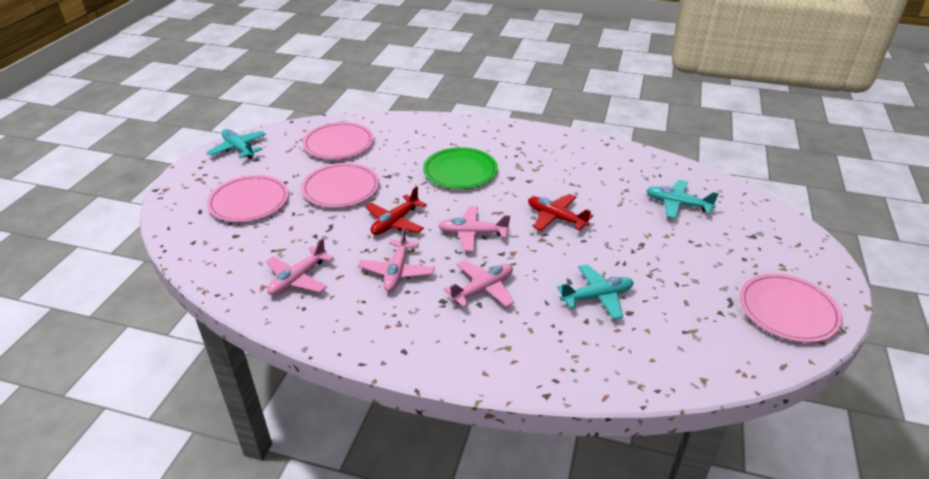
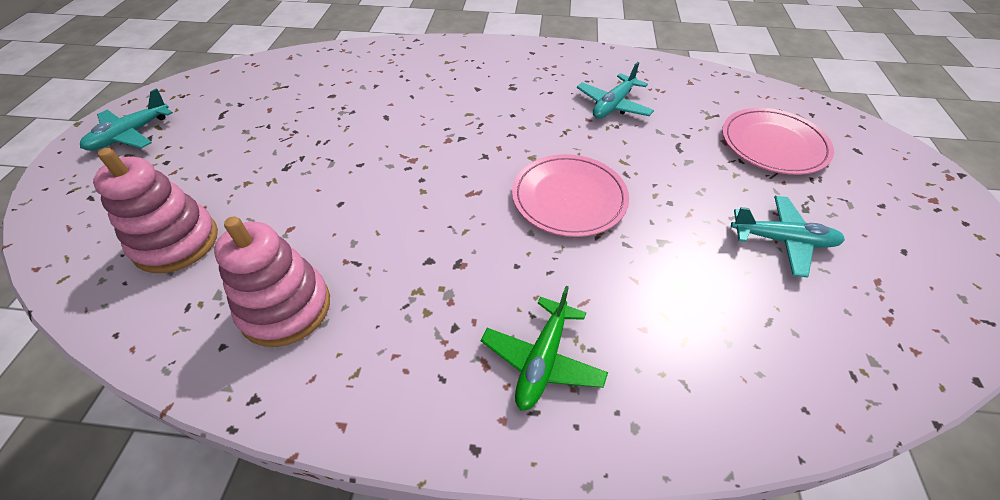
green plane: none = 0 -> [480,286,608,411] = 1
green plate: [423,147,498,189] = 1 -> none = 0
pink plane: [266,238,334,295] [358,227,435,292] [438,206,510,252] [444,260,514,308] = 4 -> none = 0
pink plate: [207,175,289,222] [301,163,379,208] [303,122,374,159] [739,273,843,343] = 4 -> [512,154,629,237] [722,108,834,175] = 2
pink stacking toy: none = 0 -> [93,148,218,273] [214,216,330,347] = 2
red plane: [365,186,427,235] [528,194,593,231] = 2 -> none = 0

